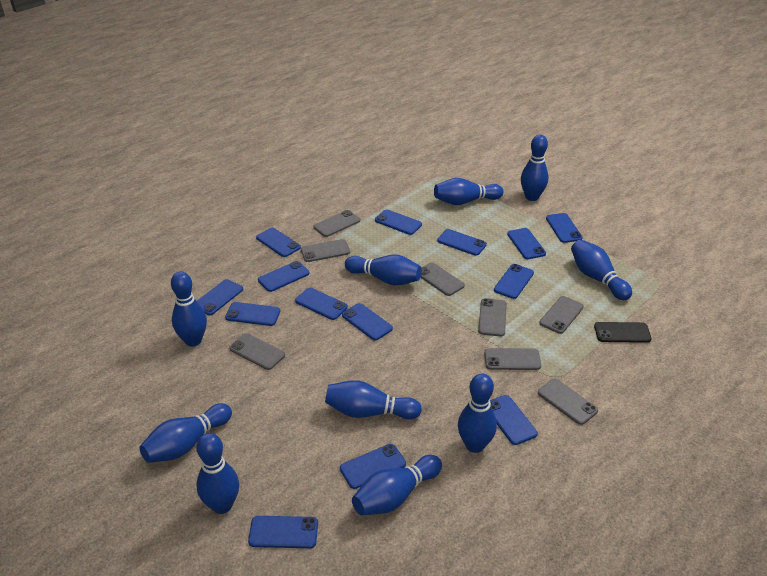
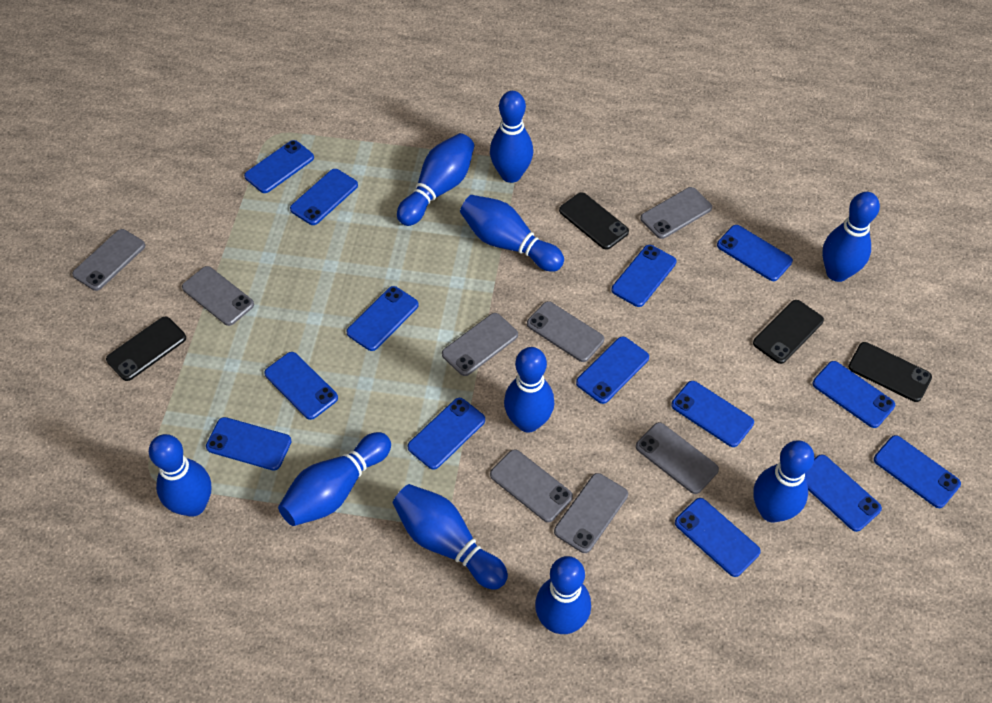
black phone: [594,322,651,343] = 1 -> [106,316,186,381] [559,192,629,250] [753,300,824,364] [848,342,932,402] = 4

